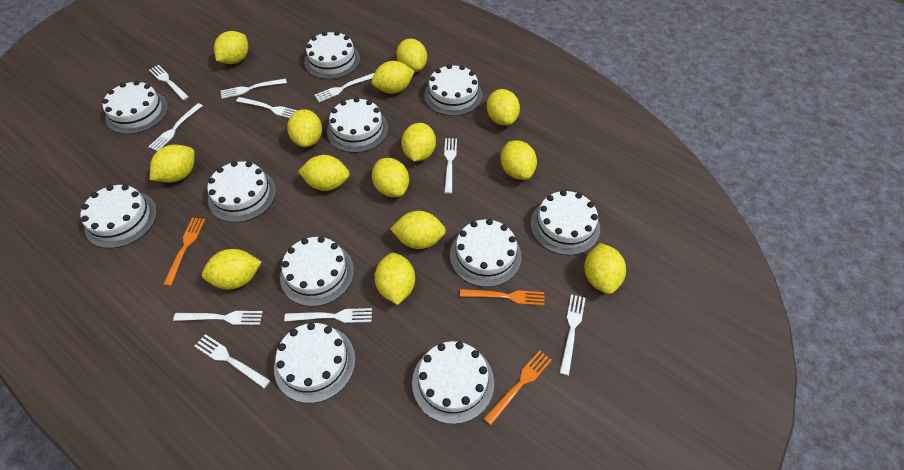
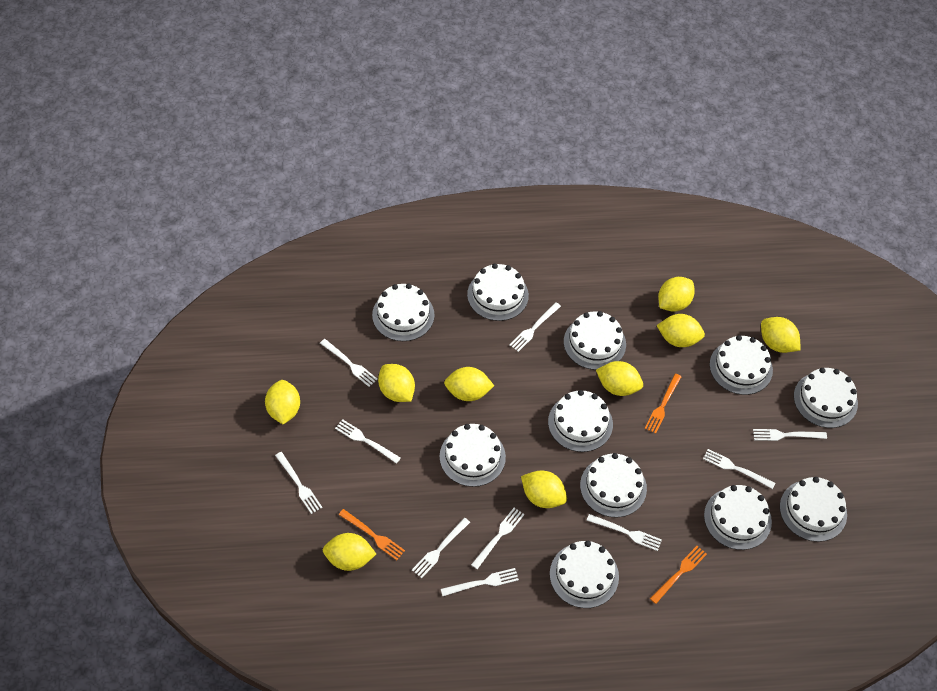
yellow lemon: [150,145,195,183] [202,249,262,290] [214,31,248,64] [287,109,322,147] [298,155,350,191] [371,61,415,94] [372,158,409,197] [374,253,415,305] [390,211,446,249] [396,39,427,72] [401,123,436,161] [487,89,520,126] [501,140,537,180] [584,243,626,294] = 14 -> [265,380,300,424] [323,533,376,571] [378,364,415,402] [444,367,494,401] [521,470,567,508] [596,361,643,396] [656,314,705,347] [658,277,695,312] [761,317,801,353] = 9

